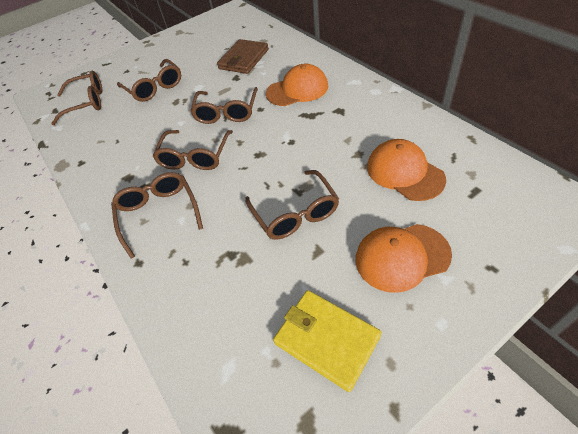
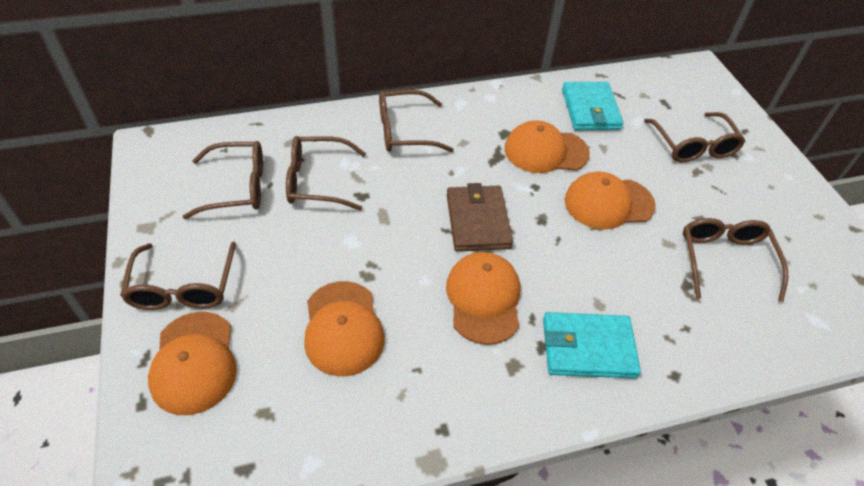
orange cap: [266,64,328,106] [356,224,452,293] [367,139,446,201] = 3 -> [148,312,237,415] [304,281,384,376] [446,252,520,345] [504,120,590,173] [565,172,656,229] = 5
turquoise wallet: none = 0 -> [543,312,641,378] [562,82,624,130] = 2
yellow wallet: [273,290,381,392] = 1 -> none = 0

